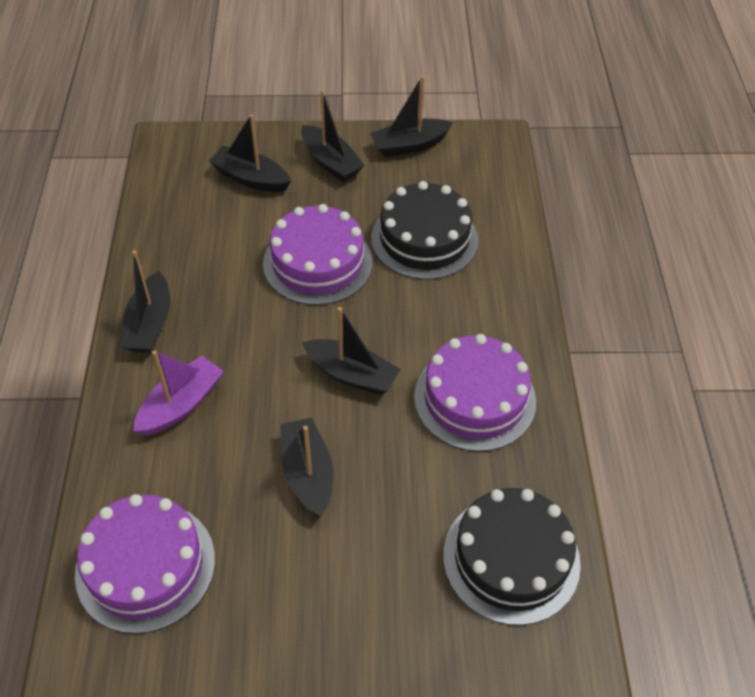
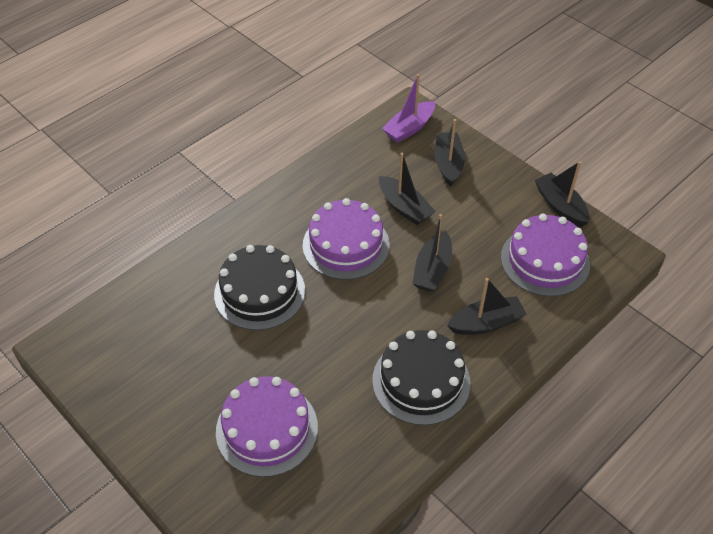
black boat: [121,250,170,353] [209,114,291,192] [280,417,334,517] [301,90,364,182] [302,307,401,395] [370,76,453,157] = 6 -> [379,153,436,225] [412,214,452,292] [434,119,465,186] [447,278,527,335] [535,161,589,227] = 5

